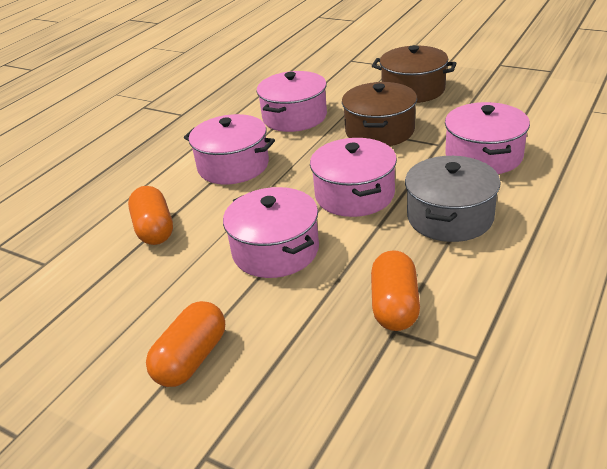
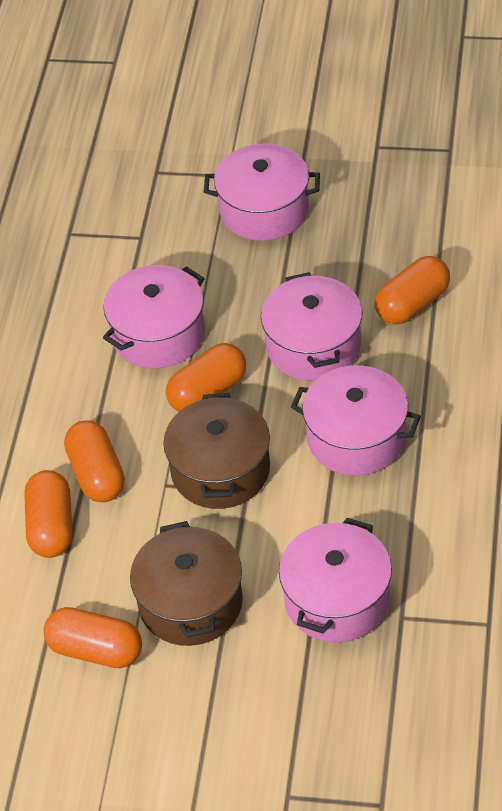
grey pot: [405,156,501,242] = 1 -> none = 0
orange capsule: [128,186,173,245] [146,301,225,387] [371,250,420,331] = 3 -> [24,470,72,558] [43,607,142,668] [64,421,125,502] [166,343,246,412] [375,256,450,325] = 5

